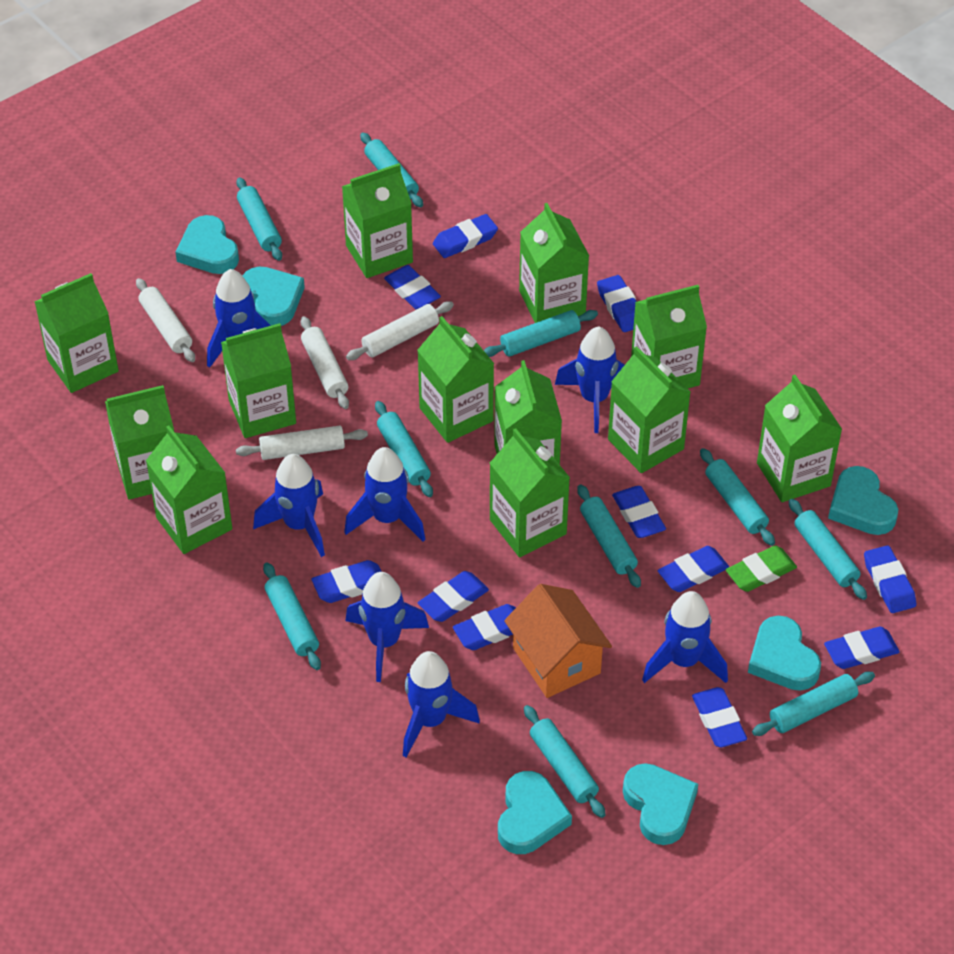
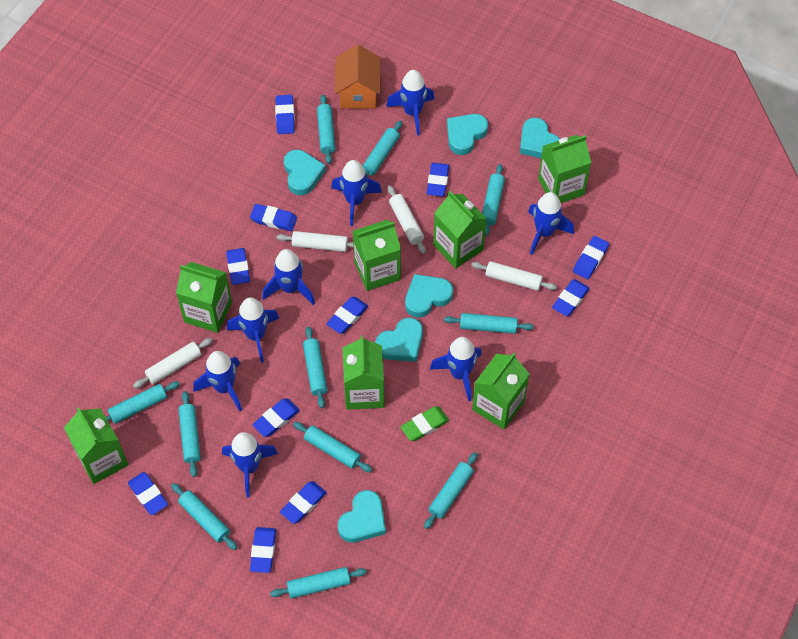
blue rocket: [207,269,271,368] [253,454,325,557] [344,447,425,542] [345,572,429,682] [403,651,480,758] [555,327,625,433] [642,591,728,683] = 7 -> [193,351,242,411] [222,432,278,497] [227,297,279,362] [262,249,315,305] [331,160,382,226] [386,70,435,136] [430,337,481,401] [528,192,574,255] = 8
green carton: [34,273,119,393] [105,385,174,500] [146,426,232,554] [221,323,296,438] [342,163,413,278] [418,316,494,443] [490,428,570,557] [494,360,562,465] [519,203,589,323] [608,346,691,473] [631,285,707,388] [757,375,842,502] = 12 -> [64,407,128,484] [176,262,232,333] [342,335,384,410] [353,220,401,291] [433,191,487,269] [472,353,529,429] [538,135,591,203] = 7
turquoise rolling pin: [236,177,282,261] [263,562,321,670] [360,133,423,208] [375,401,433,497] [484,310,598,357] [524,705,606,818] [577,485,641,588] [700,448,775,546] [752,672,875,736] [789,499,867,600] = 10 -> [106,381,180,424] [171,483,237,550] [178,391,201,477] [270,567,367,599] [293,422,372,472] [303,327,327,408] [317,95,335,164] [363,120,402,176] [424,452,477,529] [444,313,534,334] [482,164,505,236] = 11

